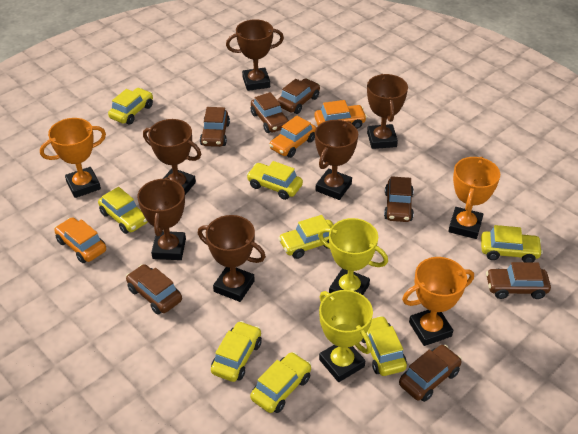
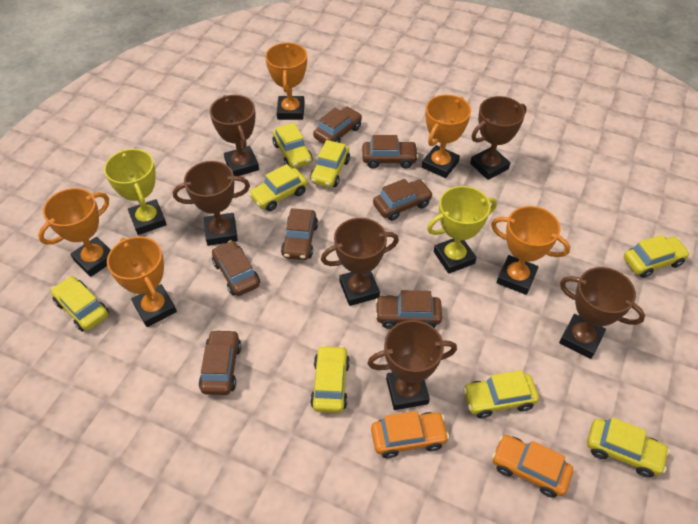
orange car: [54,217,106,263] [269,115,316,158] [314,100,367,129] = 3 -> [371,411,449,458] [492,435,573,498] = 2
orange trophy: [40,118,106,198] [402,257,474,346] [448,157,500,239] = 3 -> [38,188,111,277] [107,236,177,327] [265,42,307,120] [422,95,471,178] [491,206,570,295] = 5

